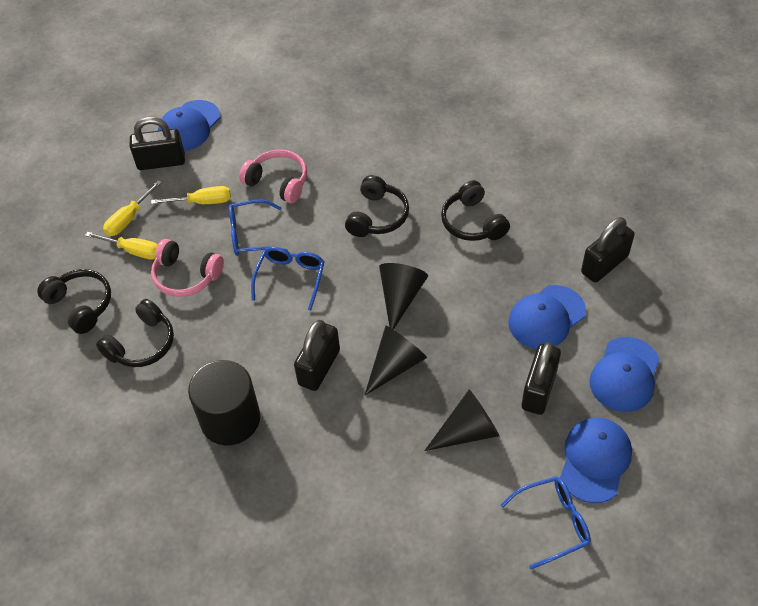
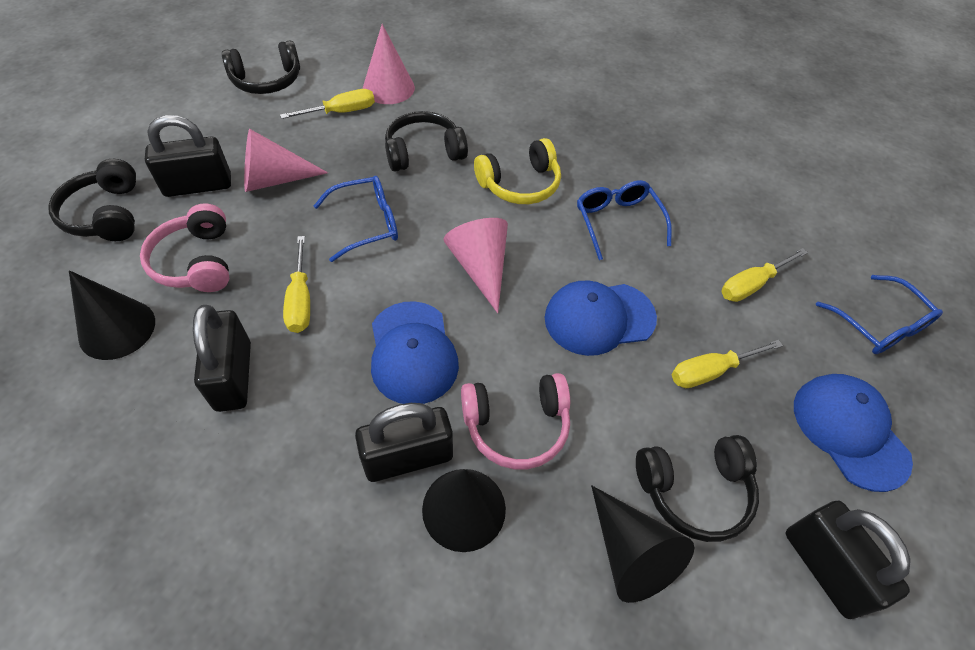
black cylinder: [188,360,260,445] = 1 -> none = 0
blue cap: [158,100,220,151] [508,285,586,349] [560,418,632,503] [589,337,660,412] = 4 -> [371,301,459,404] [545,281,657,356] [794,374,913,492] = 3
pink cone: none = 0 -> [244,129,328,192] [363,24,415,104] [443,218,508,313] = 3
yellow headphones: none = 0 -> [474,138,561,204] = 1
yellow screwdriver: [85,232,158,260] [103,181,162,236] [151,186,231,204] = 3 -> [280,89,375,119] [283,236,310,333] [672,340,783,388] [721,248,808,302] = 4

